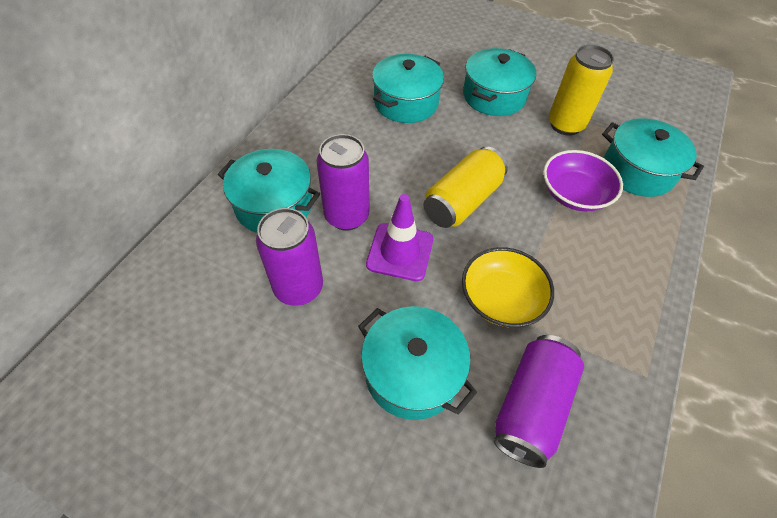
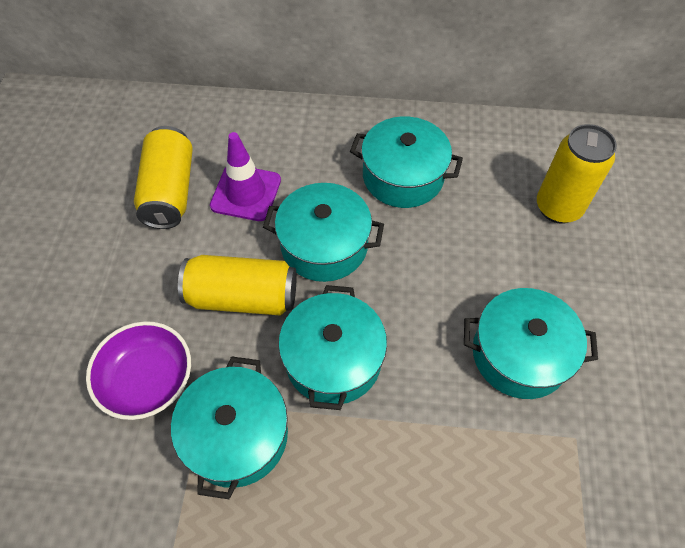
purple can: [256,208,323,306] [317,134,369,231] [494,335,584,468] = 3 -> none = 0
yellow bowl: [462,247,554,327] = 1 -> none = 0
yellow can: [423,146,508,228] [549,45,614,136] = 2 -> [134,126,193,229] [178,255,296,316] [537,124,617,224] = 3

